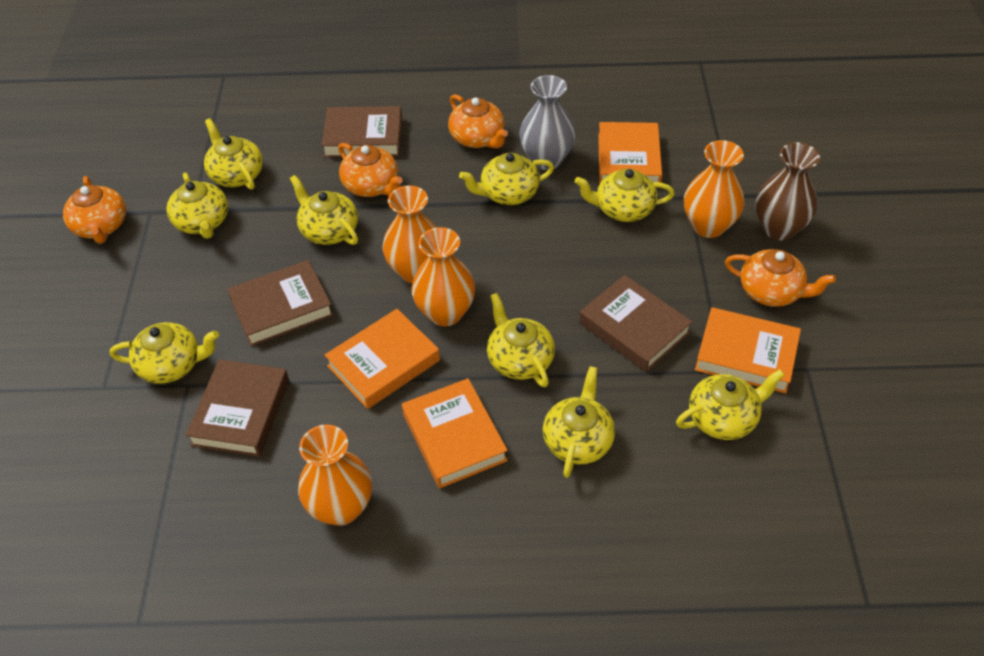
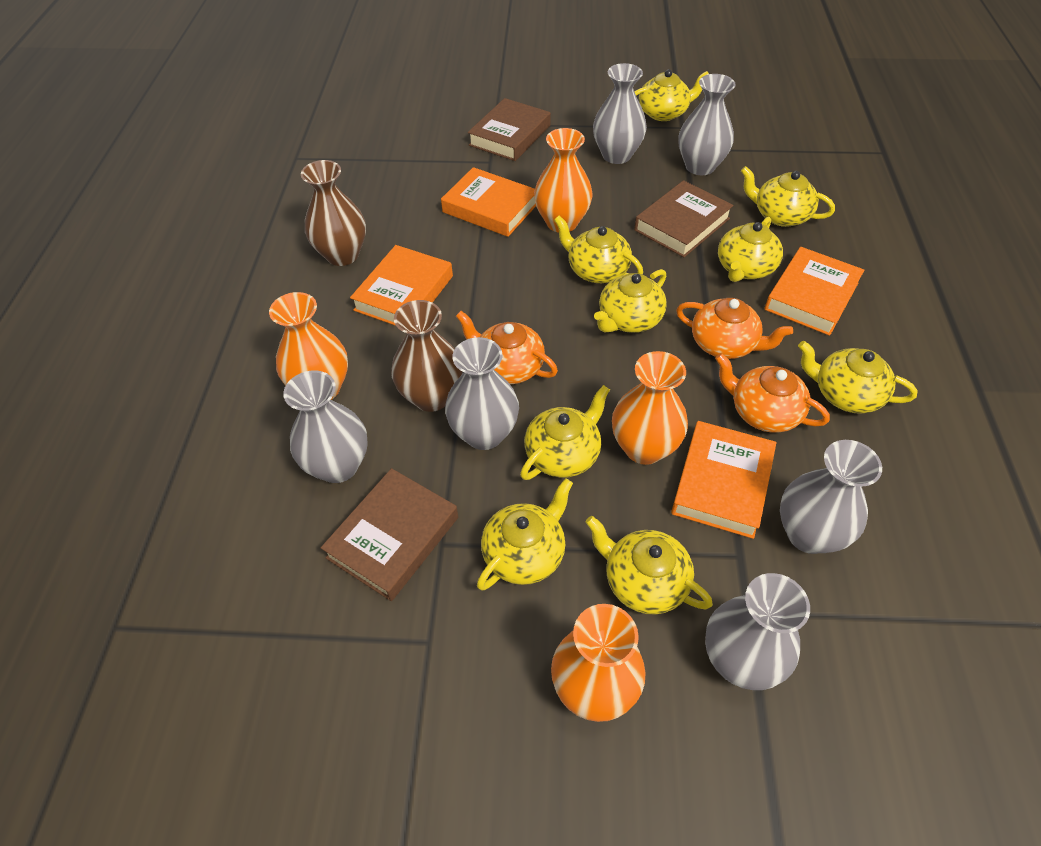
brown book: [186,359,289,457] [227,260,334,346] [321,106,402,158] [579,275,692,372] = 4 -> [321,468,458,601] [468,98,551,161] [634,180,733,257] = 3
brown vase: [755,143,820,240] = 1 -> [301,160,366,266] [391,300,462,412] = 2
grey vase: [519,75,576,170] = 1 -> [283,371,368,483] [445,337,519,450] [593,63,647,164] [678,74,736,175] [705,573,810,690] [780,440,882,554] = 6
orange teapot: [63,176,126,244] [338,143,403,197] [448,94,508,149] [725,249,836,307] = 4 -> [456,311,558,384] [676,298,793,359] [715,353,830,433] = 3

